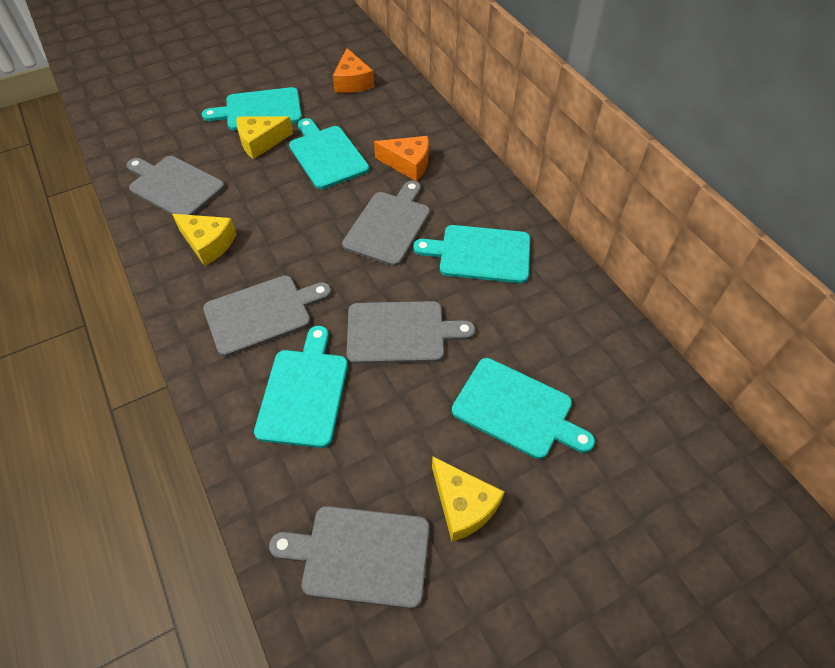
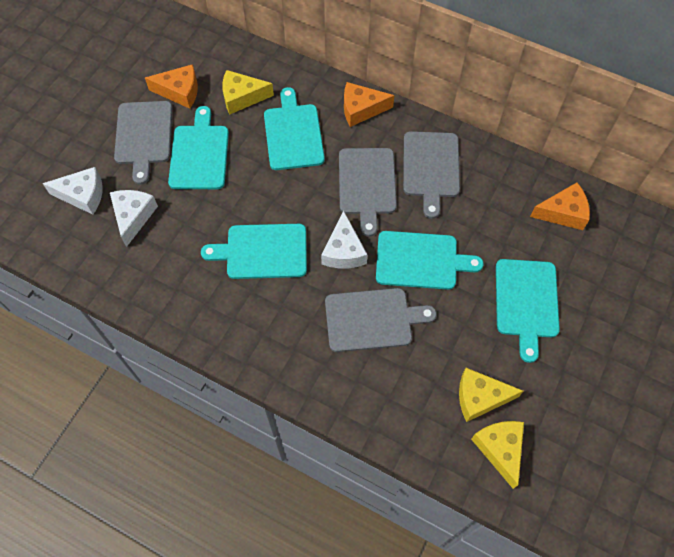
grey cutting board: [127,156,225,215] [203,275,331,357] [269,506,430,609] [342,181,430,266] [347,301,475,364] = 5 -> [114,101,172,185] [325,288,437,352] [339,148,397,237] [403,131,460,219] = 4
orange cheese: [333,48,374,93] [374,136,429,181] = 2 -> [145,64,198,109] [344,82,394,127] [530,182,590,230] = 3
white cheese: none = 0 -> [43,167,102,215] [110,190,158,247] [321,211,368,268] = 3

